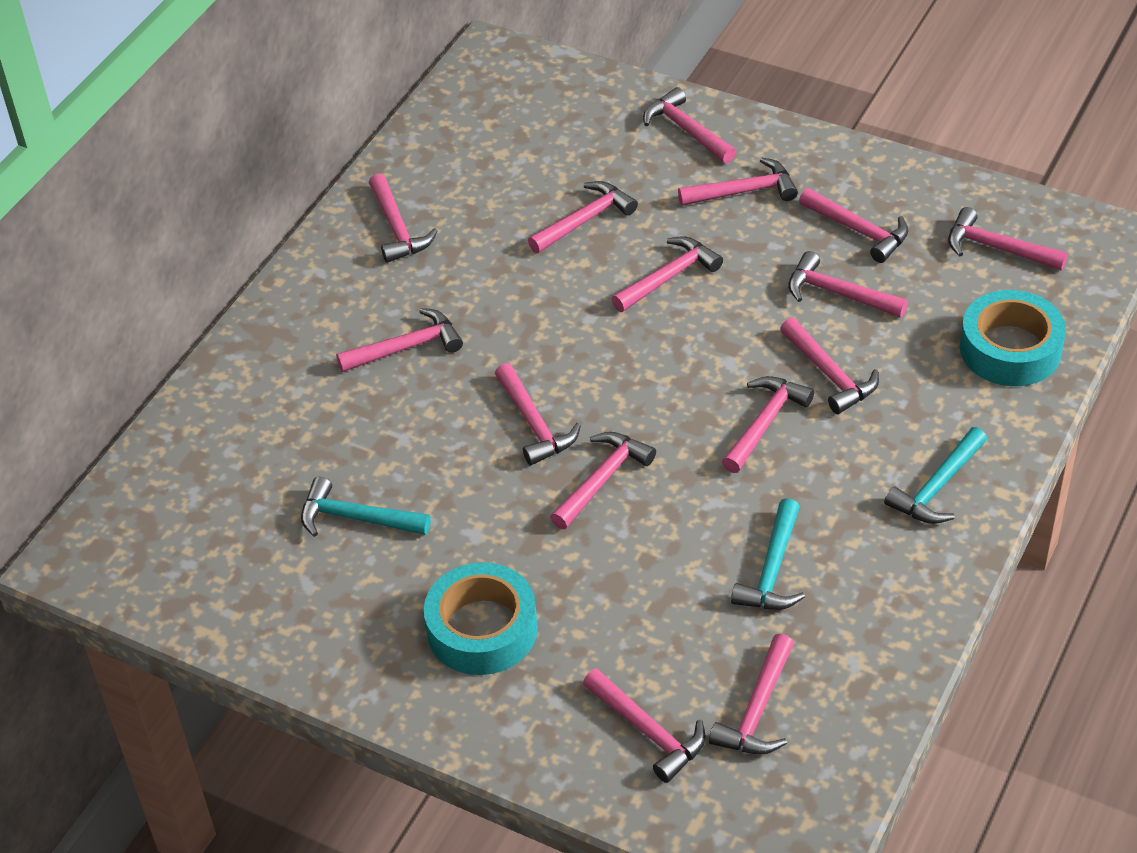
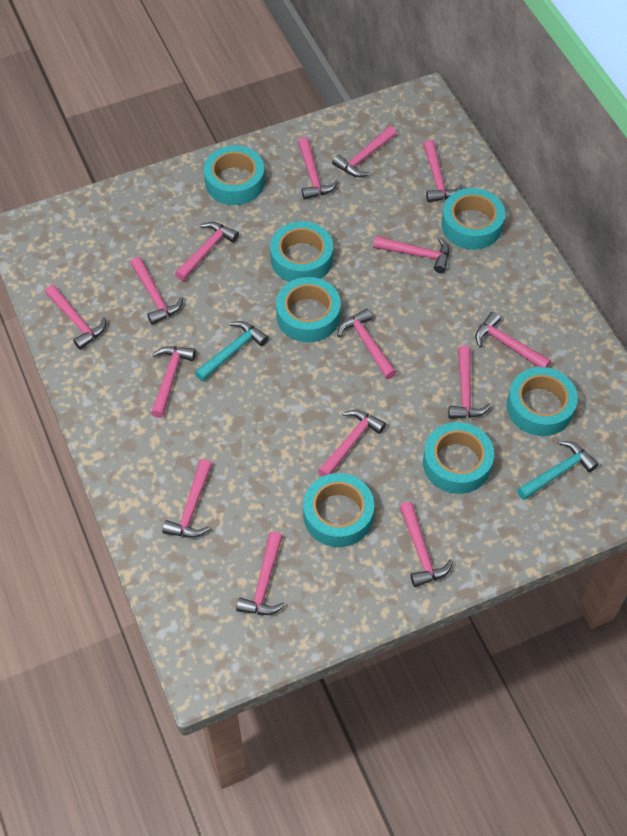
turquoise hammer: [301,477,431,537] [731,498,805,610] [884,427,987,524] = 3 -> [195,321,269,381] [517,441,598,500] = 2
turquoise tape: [424,562,538,675] [960,290,1066,386] = 2 -> [204,145,265,205] [270,221,333,282] [276,277,341,342] [303,473,374,547] [423,422,494,494] [441,188,505,250] [507,367,578,436] = 7

